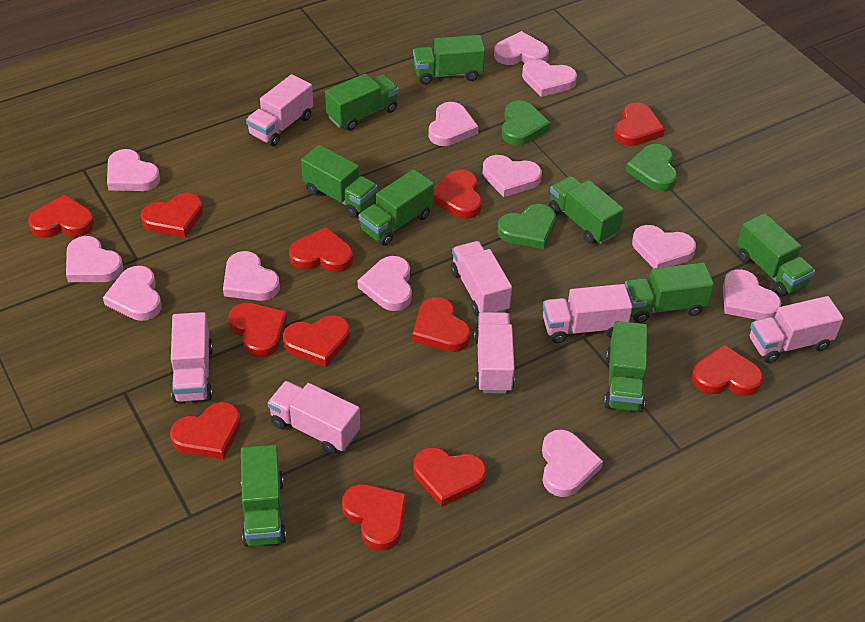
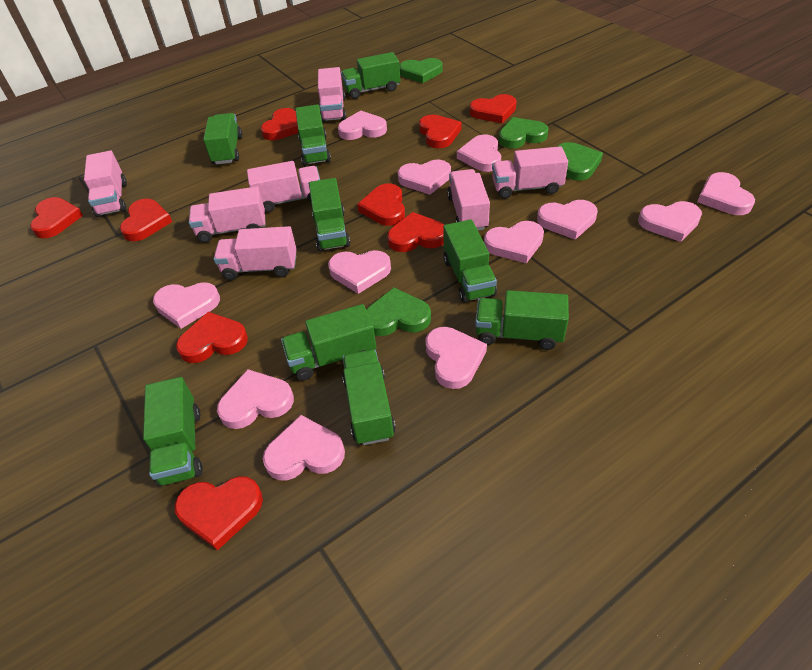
green heart: [497,204,556,249] [502,101,551,145] [626,144,677,191] = 3 -> [366,287,431,336] [399,58,443,83] [499,117,549,148] [557,142,603,181] = 4
red heart: [28,194,94,238] [141,193,203,238] [170,402,241,459] [228,303,287,357] [283,315,350,367] [289,227,353,273] [342,484,407,551] [412,297,471,352] [413,447,486,507] [433,170,482,219] [614,103,665,146] [692,345,763,396] = 12 -> [30,197,83,239] [120,199,172,241] [174,476,263,551] [176,312,248,363] [261,108,298,140] [357,184,405,226] [387,212,444,252] [419,115,462,148] [469,94,517,123] = 9

